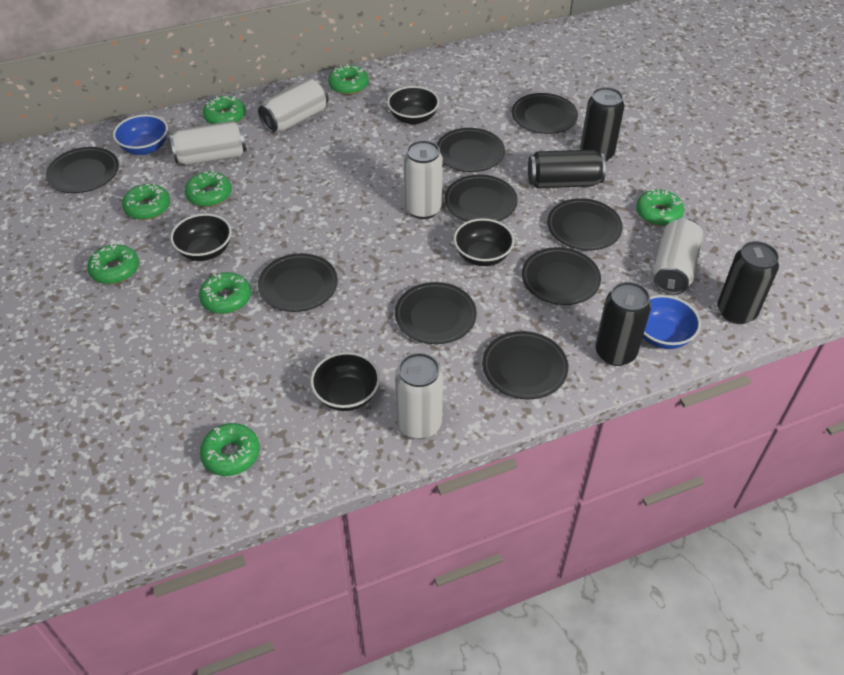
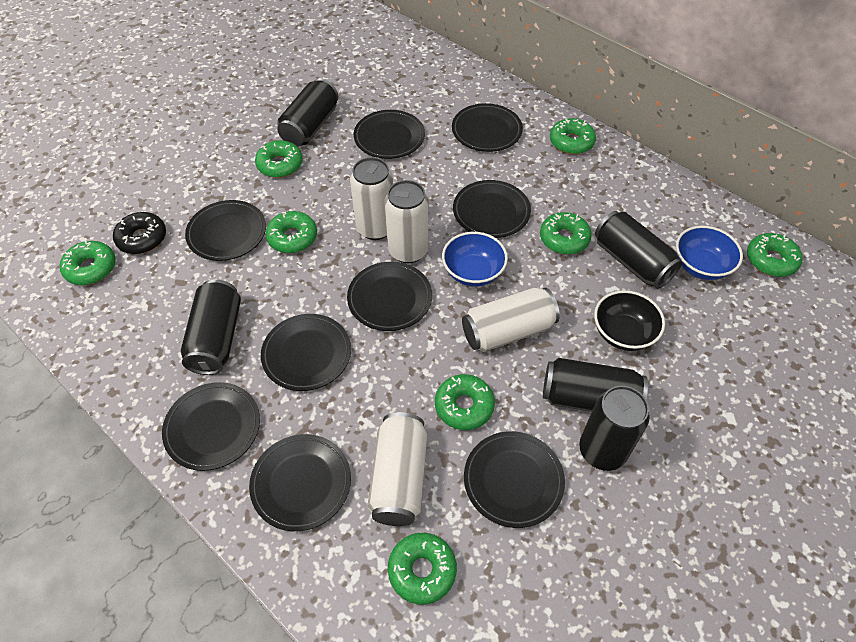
black bowl: [170,214,232,261] [310,352,380,411] [387,86,439,125] [454,218,514,266] = 4 -> [594,290,665,351] = 1
black can: [528,150,606,188] [580,87,624,162] [595,282,651,366] [718,241,779,324] = 4 -> [181,279,241,375] [277,78,338,147] [543,358,648,412] [579,386,650,471] [595,211,682,289] = 5
black donut: none = 0 -> [113,212,166,254] = 1
white can: [170,121,246,165] [258,78,329,133] [395,353,443,439] [404,140,443,219] [653,218,704,295] = 5 -> [350,157,393,240] [367,412,427,526] [384,180,429,263] [462,288,560,352] = 4

